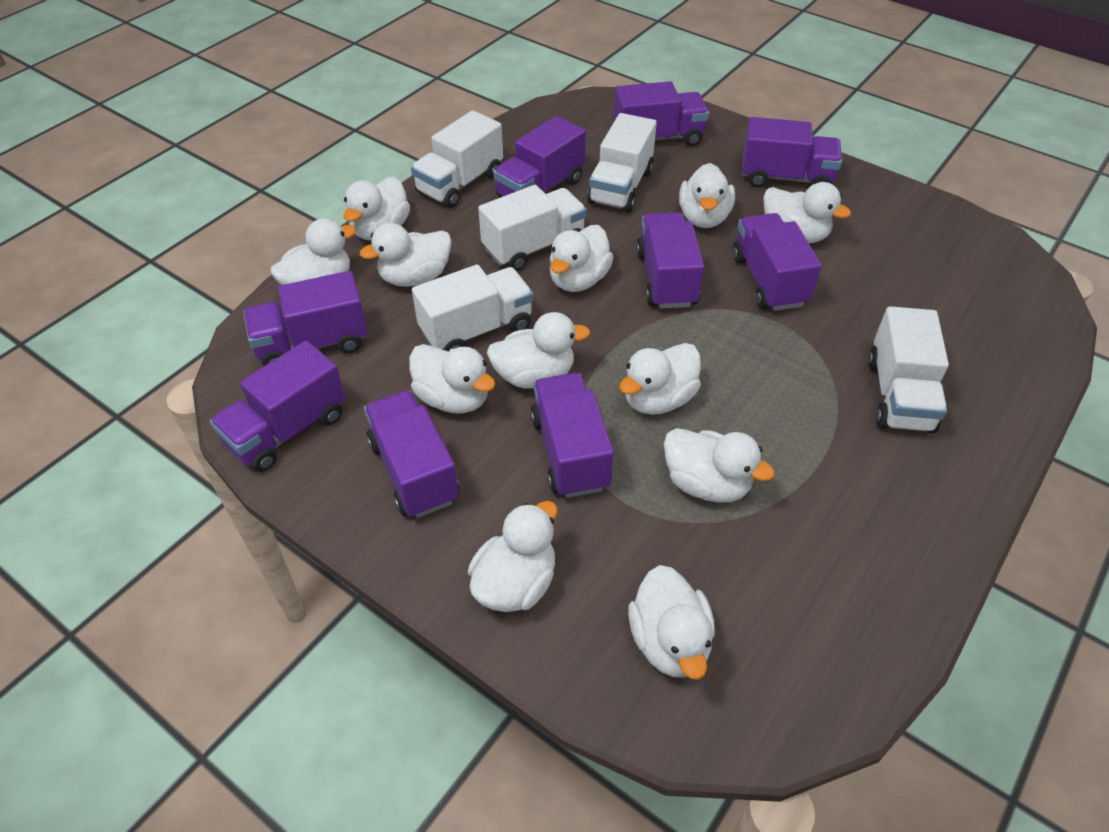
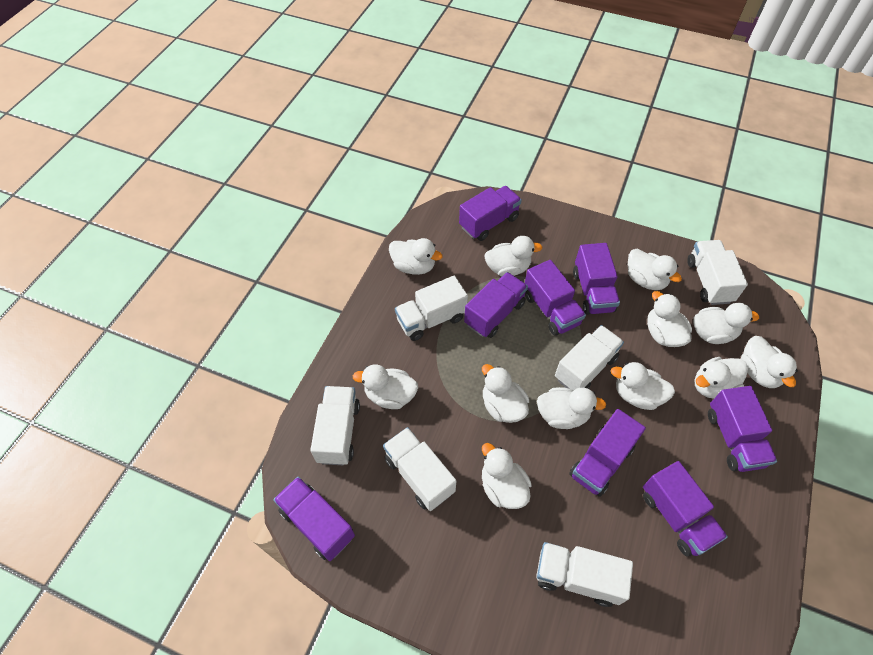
purple truck: [210,341,346,472] [244,271,368,366] [364,390,459,518] [493,116,586,197] [531,373,614,498] [613,81,709,146] [636,212,704,309] [732,213,822,311] [742,117,842,187] = 9 -> [273,476,355,561] [459,186,522,241] [464,272,528,338] [525,260,586,336] [569,409,646,497] [573,243,620,315] [643,461,728,557] [708,386,777,472] = 8
white truck: [411,110,503,208] [412,265,533,351] [478,185,587,271] [587,113,657,212] [868,306,949,433] = 5 -> [311,386,360,465] [383,427,456,511] [395,276,468,341] [536,542,633,607] [555,325,624,390] [687,240,748,305] = 6

